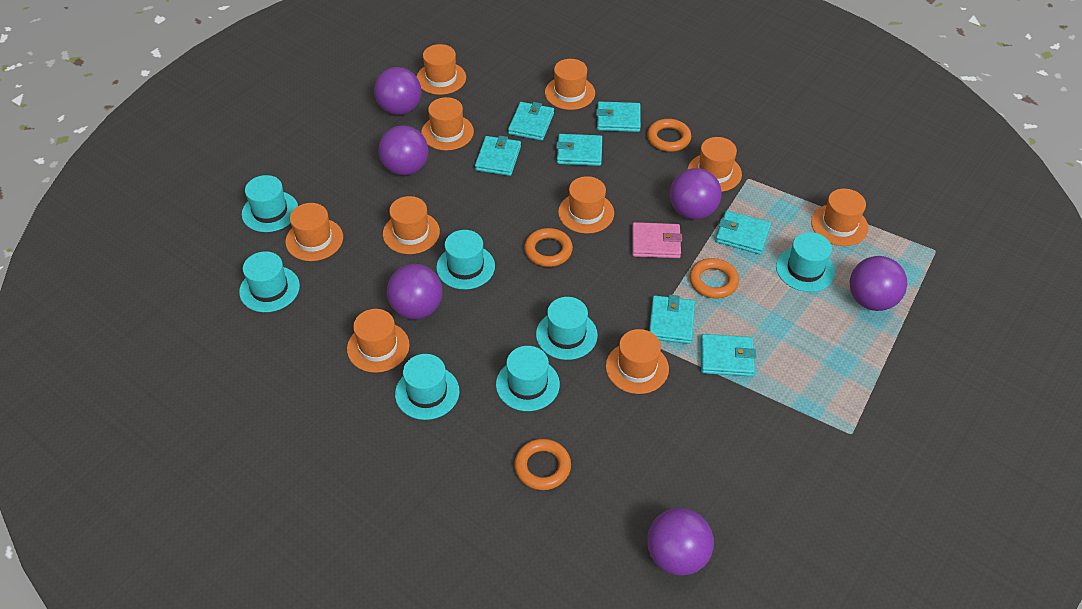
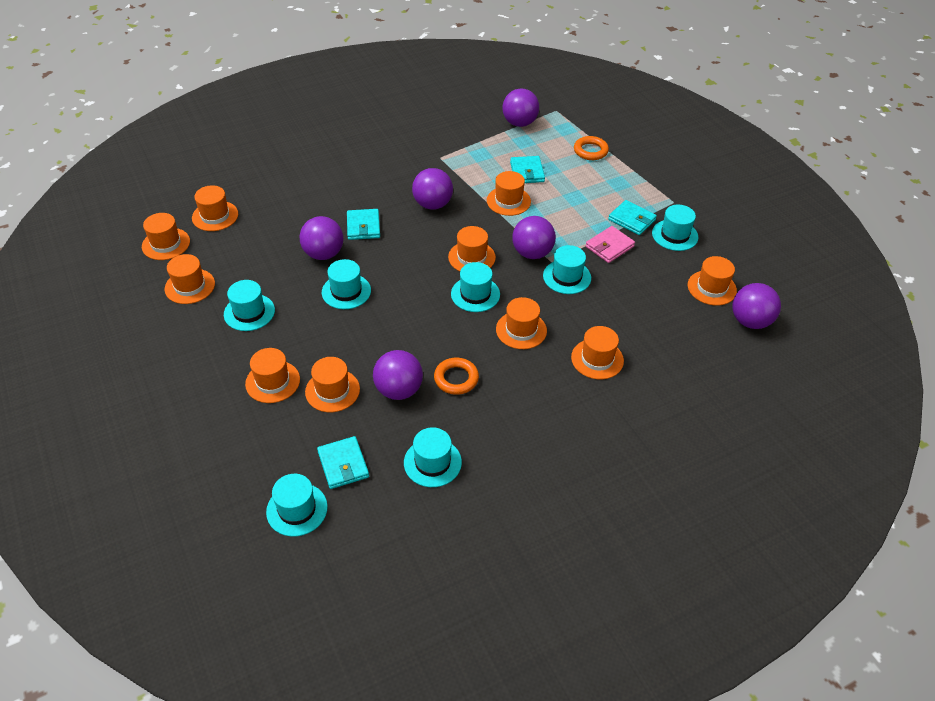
orange ring: [514,439,571,490] [524,228,573,267] [647,119,691,152] [689,258,739,299] = 4 -> [434,358,479,395] [574,136,609,160] = 2
turquoise wallet: [475,136,521,176] [508,102,554,141] [556,134,602,166] [596,101,641,132] [649,295,695,344] [701,334,756,377] [715,211,771,254] = 7 -> [317,436,369,489] [347,209,380,240] [510,156,545,183] [608,200,657,235] = 4

